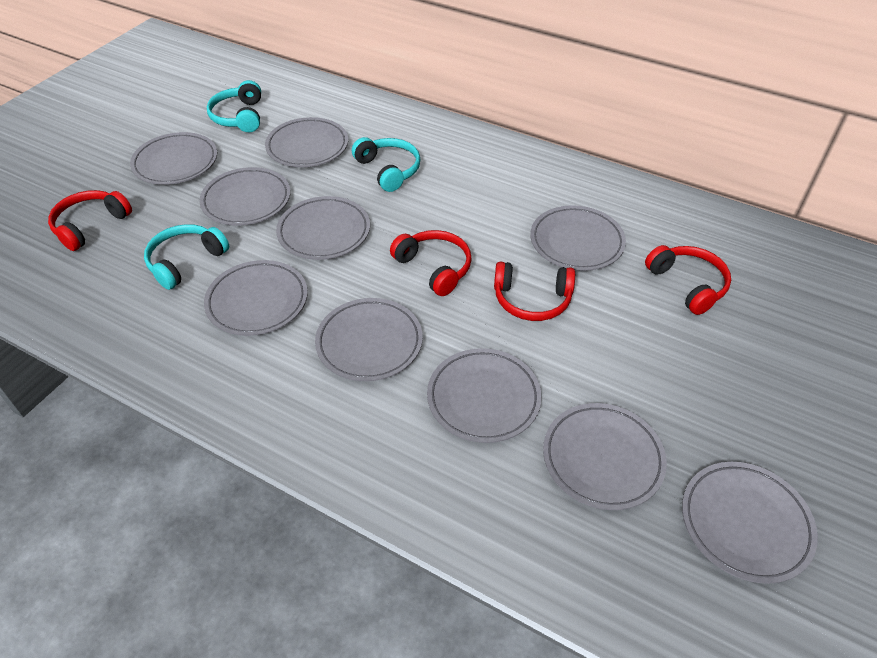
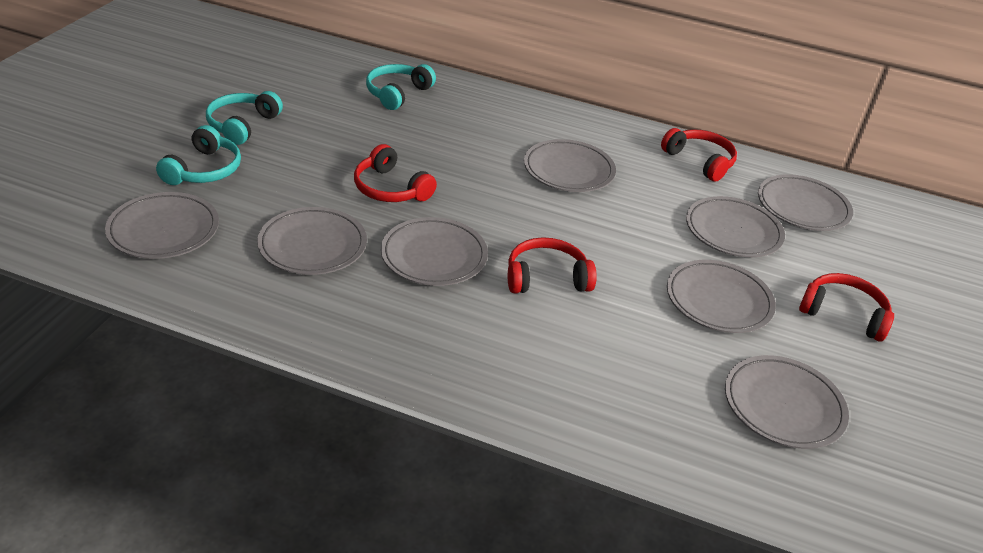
grey plate: [130,132,217,185] [199,167,290,226] [204,260,308,336] [265,117,348,167] [276,196,370,260] [315,298,423,381] [427,348,542,443] [530,205,626,271] [543,403,667,510] [682,462,818,584] = 10 -> [105,192,219,259] [257,207,367,275] [381,217,488,286] [524,139,616,192] [667,260,776,333] [686,196,785,257] [725,355,849,449] [758,174,853,231] = 8

